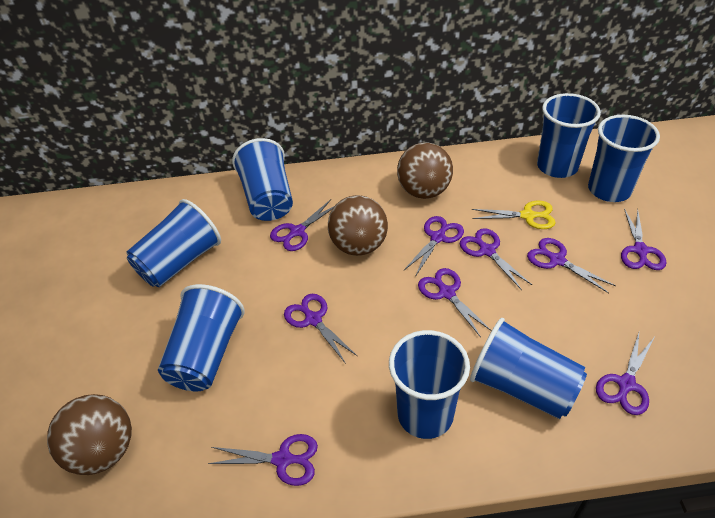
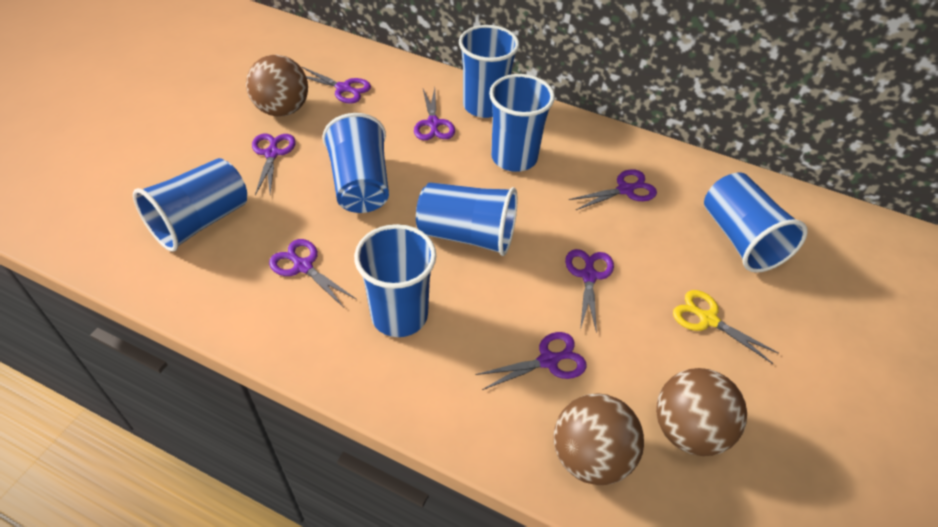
purple scissors: [208,434,318,486] [270,199,334,251] [284,294,357,364] [404,216,464,277] [418,268,492,337] [460,228,532,290] [527,238,616,293] [596,333,654,415] [621,209,666,270] = 9 -> [252,134,296,195] [269,239,356,308] [302,67,371,104] [414,88,455,140] [475,332,587,390] [565,249,614,334] [569,169,657,210] = 7

